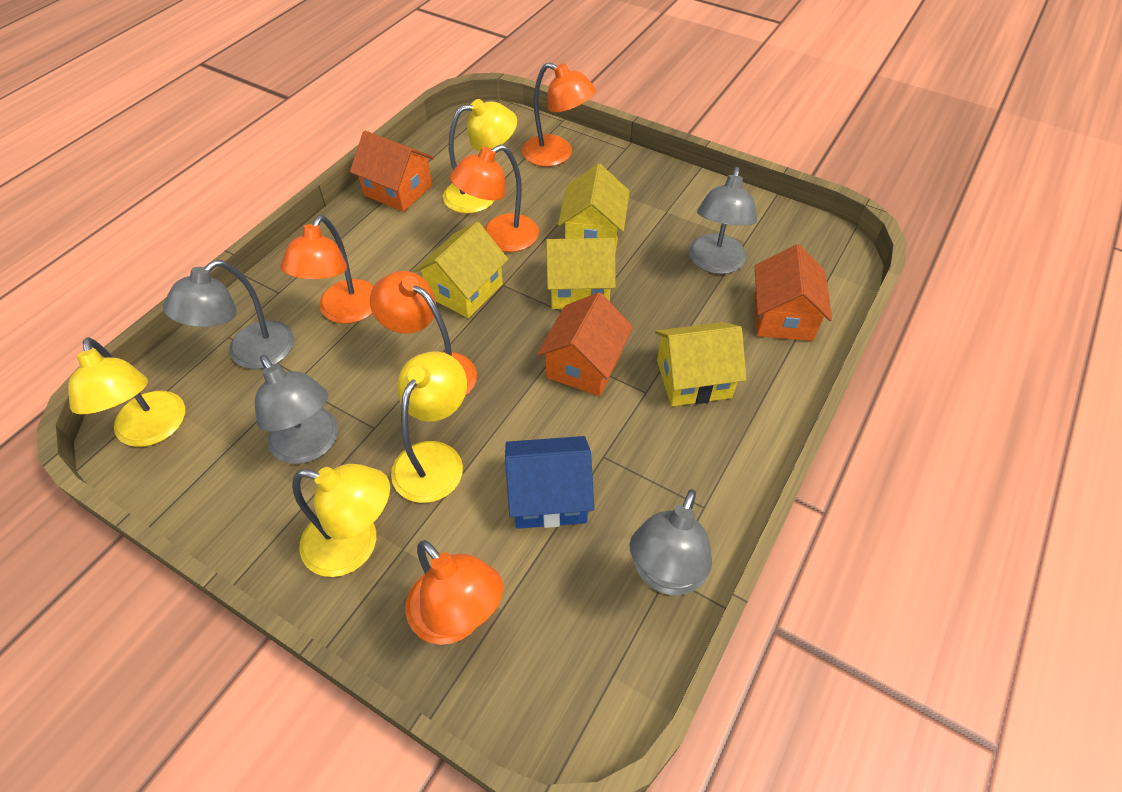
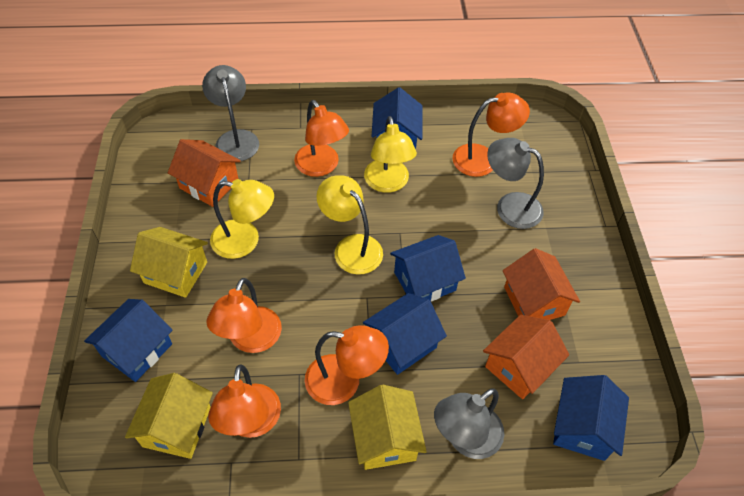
blue house: [505,436,594,529] = 1 -> [84,299,173,382] [363,293,447,375] [371,87,423,149] [390,235,466,301] [553,375,629,461] = 5
grey lamp: [163,260,294,369] [255,355,338,464] [629,489,712,595] [689,167,757,274] = 4 -> [202,65,259,161] [434,388,504,459] [487,138,544,229] = 3
yellow house: [413,222,508,318] [546,238,616,309] [558,163,630,253] [655,322,747,406] = 4 -> [125,373,213,459] [130,227,208,298] [348,385,427,470] = 3
yellow lamp: [68,337,185,447] [292,464,390,577] [391,351,467,503] [443,99,517,214] = 4 -> [210,179,274,259] [316,176,383,275] [364,116,417,193] = 3

